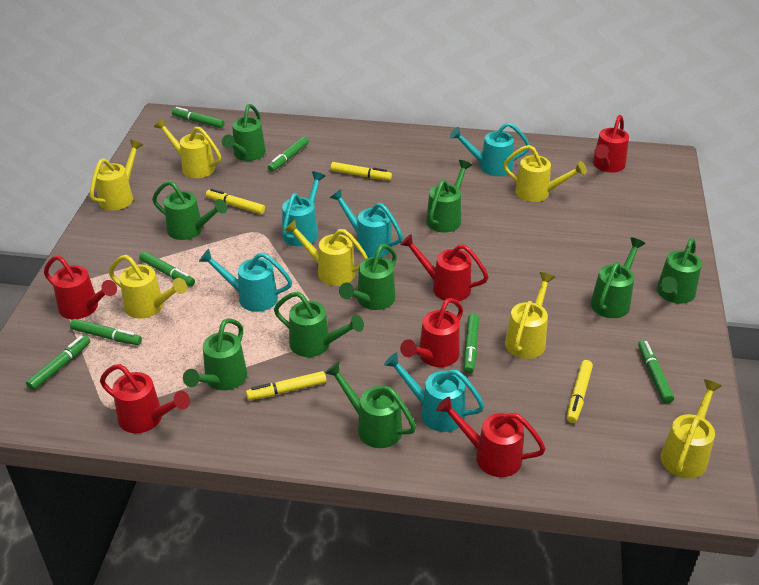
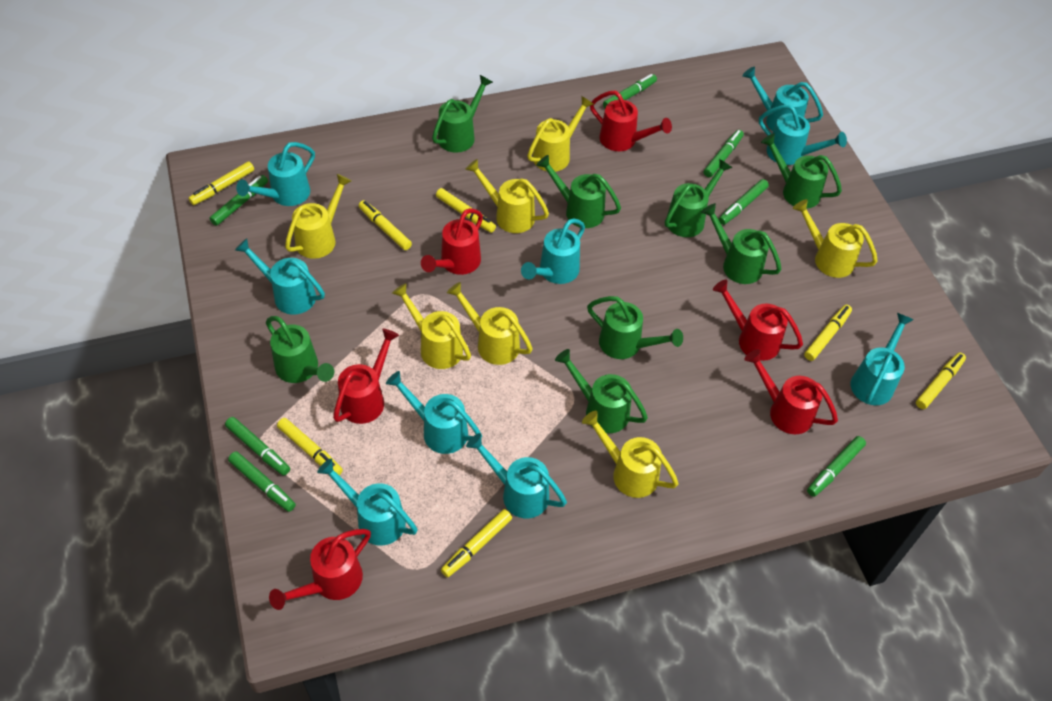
green watering can: [152,181,227,240] [183,318,247,390] [222,104,266,161] [274,292,364,357] [325,362,416,448] [339,244,397,310] [426,160,472,233] [591,238,645,318] [657,238,702,304] = 9 -> [266,316,334,383] [432,75,493,153] [536,155,621,228] [555,349,648,433] [587,296,683,359] [665,159,732,237] [701,203,782,284] [761,133,842,209] = 8
turquoise watering can: [199,249,292,312] [282,171,325,247] [330,189,403,257] [384,352,485,432] [450,122,530,176] = 5 -> [235,238,325,315] [236,142,315,206] [317,458,418,546] [386,371,482,454] [466,433,567,518] [521,219,585,284] [742,67,823,131] [759,104,847,165] [851,313,914,405] = 9
yellow marker: [206,188,265,214] [246,371,327,400] [331,162,392,180] [567,360,593,423] = 4 -> [188,161,254,205] [277,418,343,475] [359,200,412,250] [436,188,496,233] [441,509,512,577] [804,305,852,361] [916,353,966,409] = 7

